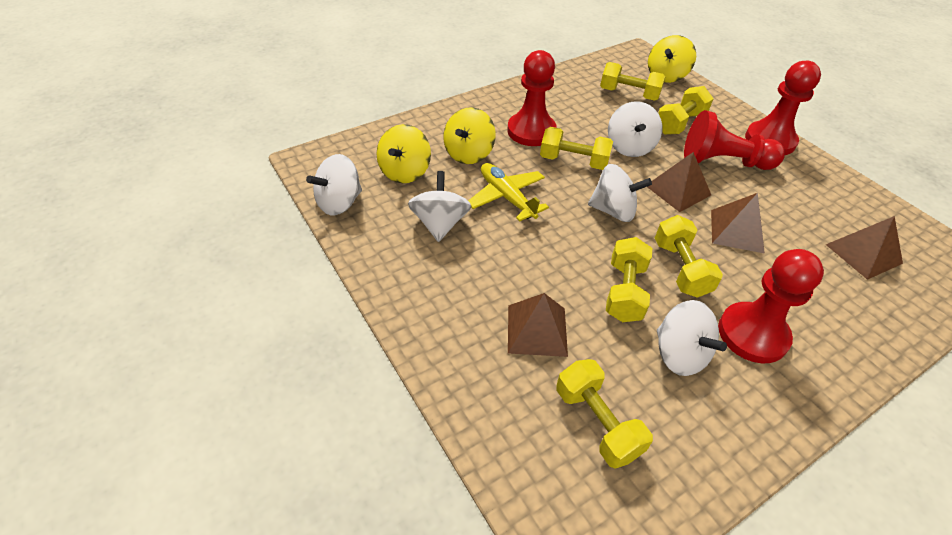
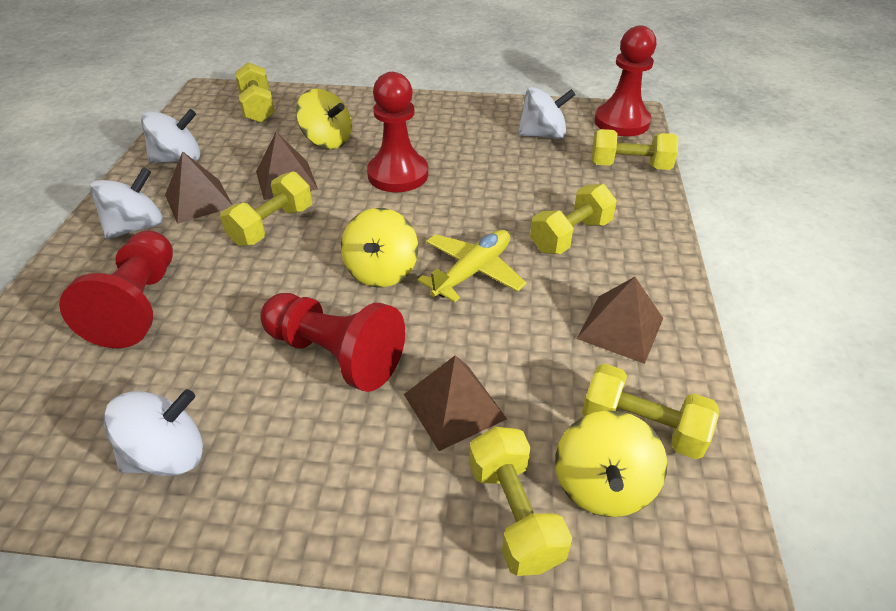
white spinning top: [306,154,362,215] [408,171,471,242] [588,164,652,222] [608,101,662,157] [657,300,727,376] = 5 -> [89,167,163,239] [104,389,203,476] [141,109,200,163] [518,87,575,139] = 4

